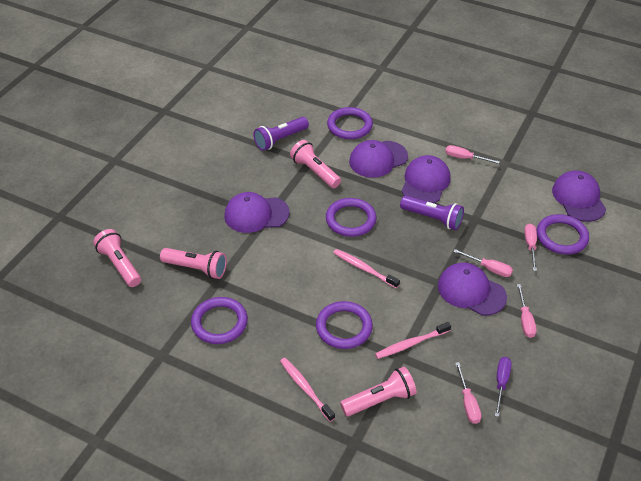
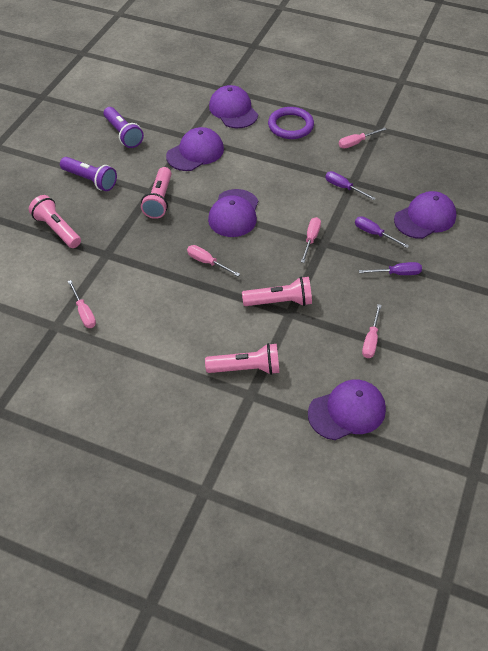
pink toothbrush: [280,358,335,422] [333,249,400,289] [375,322,451,359] = 3 -> none = 0
purple ring: [191,297,248,344] [316,301,373,349] [326,198,376,237] [327,107,373,139] [537,214,589,255] = 5 -> [268,107,314,139] = 1
purple screwdriver: [495,357,512,417] = 1 -> [325,171,376,200] [355,216,409,248] [359,262,422,275] = 3

